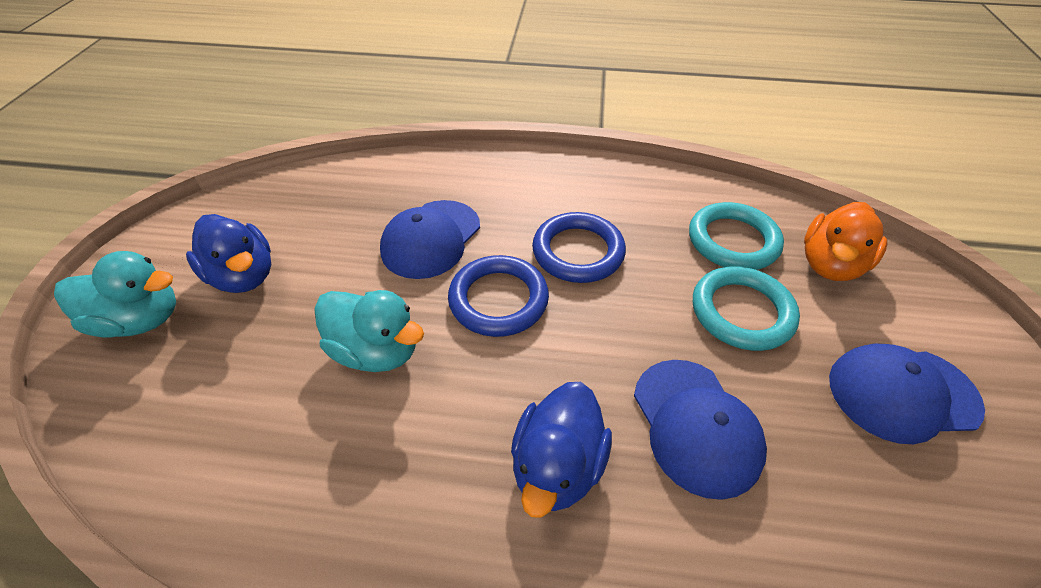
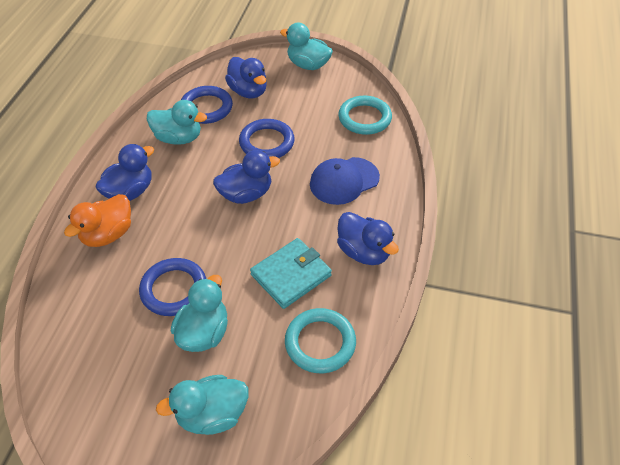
blue cap: [380,200,480,279] [634,360,767,500] [829,343,985,444] = 3 -> [310,157,380,205] = 1
blue duck: [186,214,271,293] [511,382,612,518] = 2 -> [96,144,154,201] [213,150,280,204] [225,57,267,98] [337,212,399,265] = 4
blue ring: [448,255,549,337] [532,212,626,283] = 2 -> [139,258,206,316] [181,86,233,124] [239,119,295,158] = 3
turquoise duck: [54,251,176,338] [314,290,424,372] = 2 -> [146,100,207,145] [156,375,249,435] [171,275,228,352] [280,23,333,70] = 4
turquoise wallet: none = 0 -> [250,238,332,309] = 1

